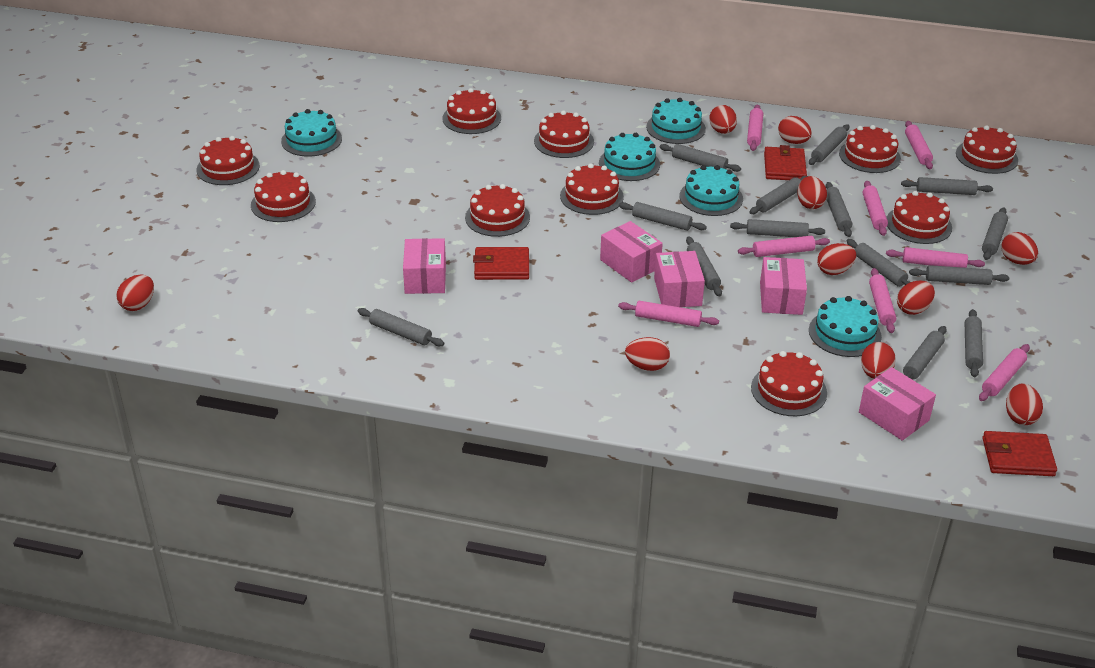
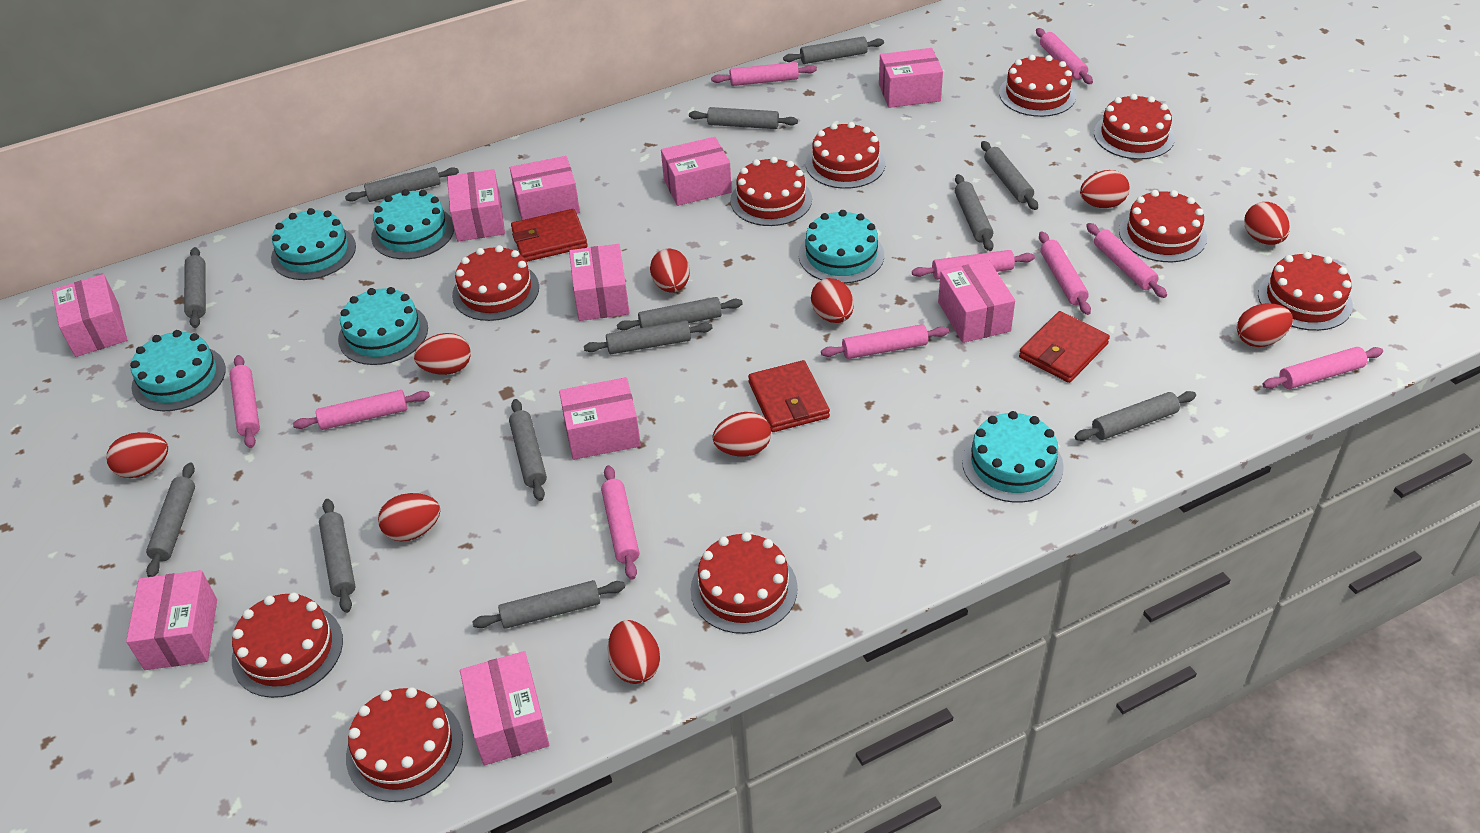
grey rolling pin: [358,308,444,346] [619,202,707,231] [660,144,741,172] [686,237,722,296] [730,219,825,237] [749,176,808,214] [809,124,849,165] [826,182,852,237] [847,239,910,287] [901,177,993,195] [903,326,947,379] [909,265,1009,285] [965,309,983,377] [982,208,1008,260] = 14 -> [146,463,195,577] [184,247,206,328] [319,499,355,613] [345,167,459,202] [472,580,625,629] [509,399,547,501] [584,320,713,354] [617,297,743,331] [689,107,798,129] [783,37,884,64] [955,174,993,251] [981,141,1038,210] [1075,391,1196,441] = 13
pink box: [403,238,446,294] [600,221,663,283] [654,251,705,307] [760,257,807,315] [859,367,936,441] = 5 -> [52,274,127,357] [126,570,217,670] [447,169,505,242] [460,651,549,765] [510,156,580,220] [559,377,641,460] [569,244,629,321] [661,137,732,206] [879,48,943,108] [938,260,1015,343] = 10
pink rolling pin: [618,301,719,327] [738,236,830,257] [747,105,763,151] [863,181,888,236] [869,268,896,333] [886,247,985,268] [905,121,933,169] [979,344,1030,401] = 8 -> [230,355,260,448] [293,390,430,430] [601,465,639,580] [711,62,817,86] [821,324,949,359] [912,250,1035,280] [1036,28,1093,84] [1039,231,1091,315] [1086,223,1167,298] [1262,347,1383,389] = 10
turquoise cake: [281,109,342,157] [599,133,660,181] [646,98,706,144] [680,165,743,216] [809,296,882,357] = 5 -> [130,330,226,411] [271,208,356,280] [338,287,428,365] [371,189,454,259] [799,210,884,284] [962,411,1064,503] = 6

